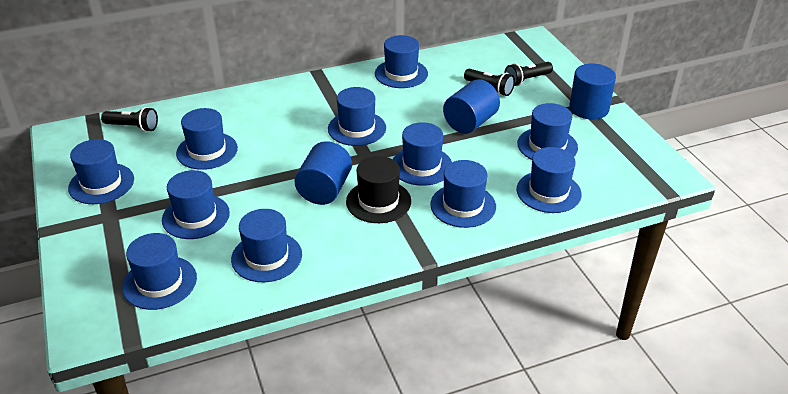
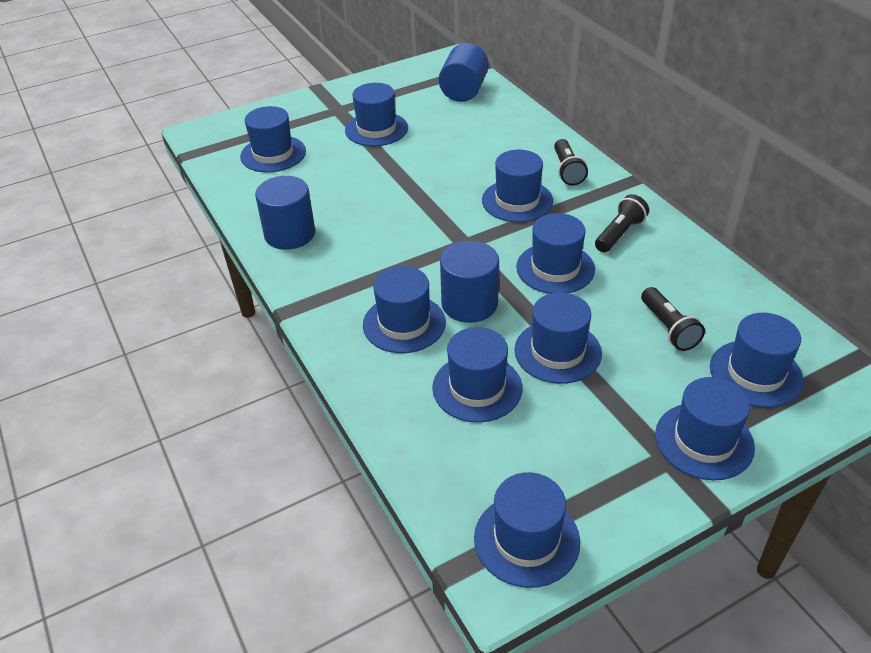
black hat: [346,156,411,223] = 1 -> none = 0
blue hat: [68,139,134,204] [122,233,197,310] [162,170,230,239] [176,108,238,170] [231,209,302,282] [328,87,386,146] [375,35,428,88] [393,122,452,186] [430,160,496,228] [517,103,578,160] [517,147,582,213] = 11 -> [240,106,306,173] [345,83,408,146] [363,266,446,353] [432,327,522,423] [474,472,580,588] [482,150,553,222] [514,292,602,384] [516,213,595,294] [655,377,755,480] [710,313,803,408] = 10

